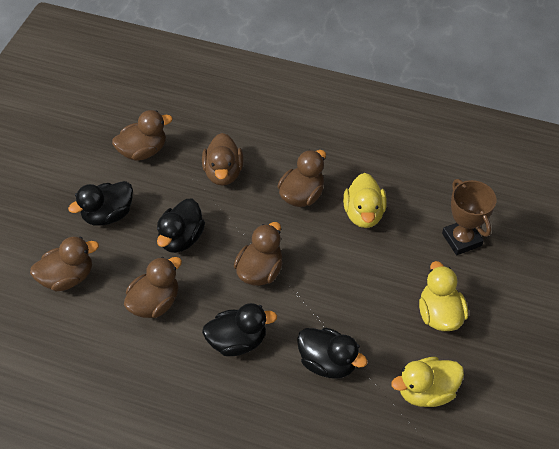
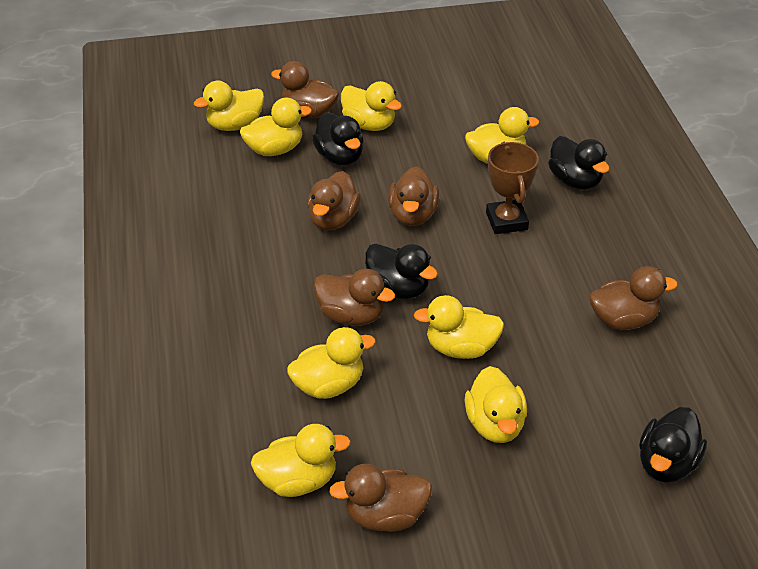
yellow duck: [343,173,387,228] [391,357,464,407] [419,261,468,331] = 3 -> [194,81,264,131] [240,98,312,156] [251,424,351,497] [287,327,376,399] [341,81,402,131] [414,295,504,359] [465,107,539,164] [465,366,527,443] = 8

